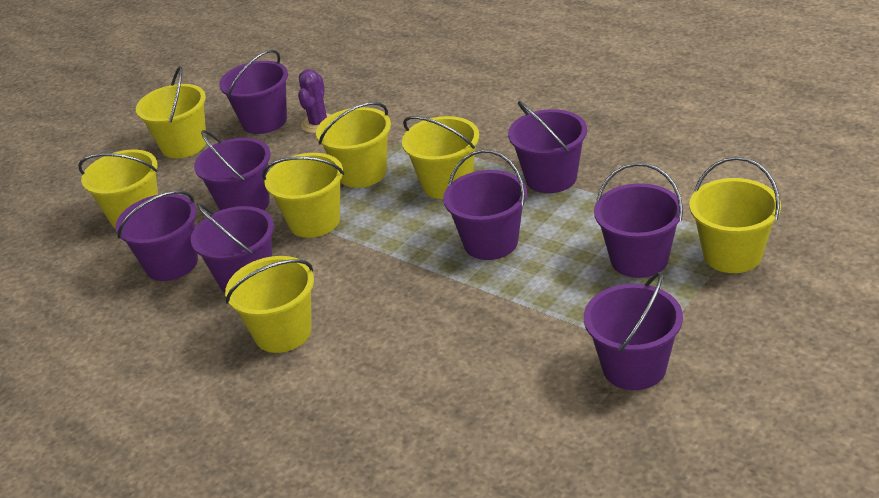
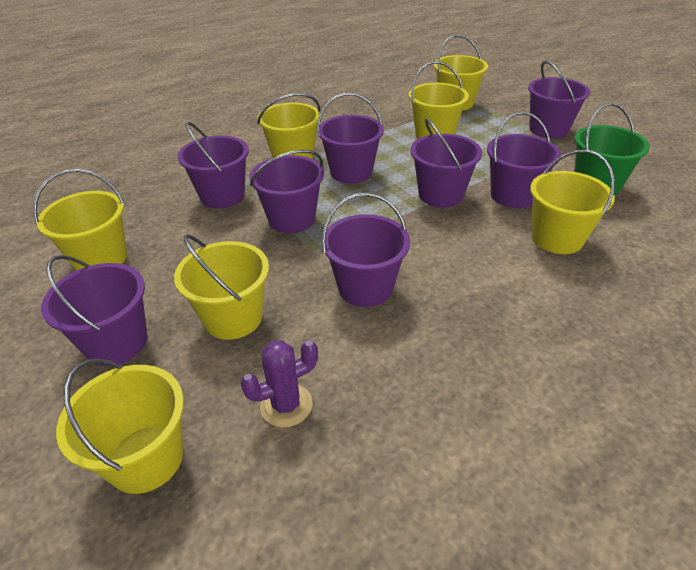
green bucket: none = 0 -> [574,103,650,196] = 1

